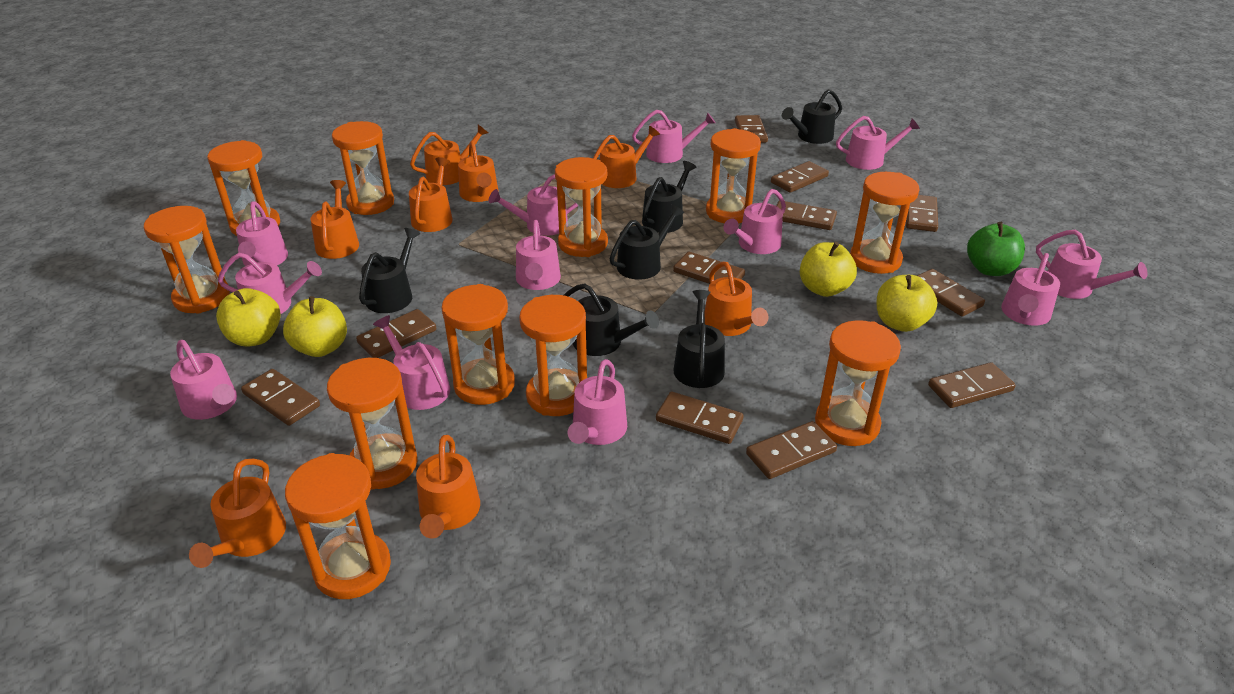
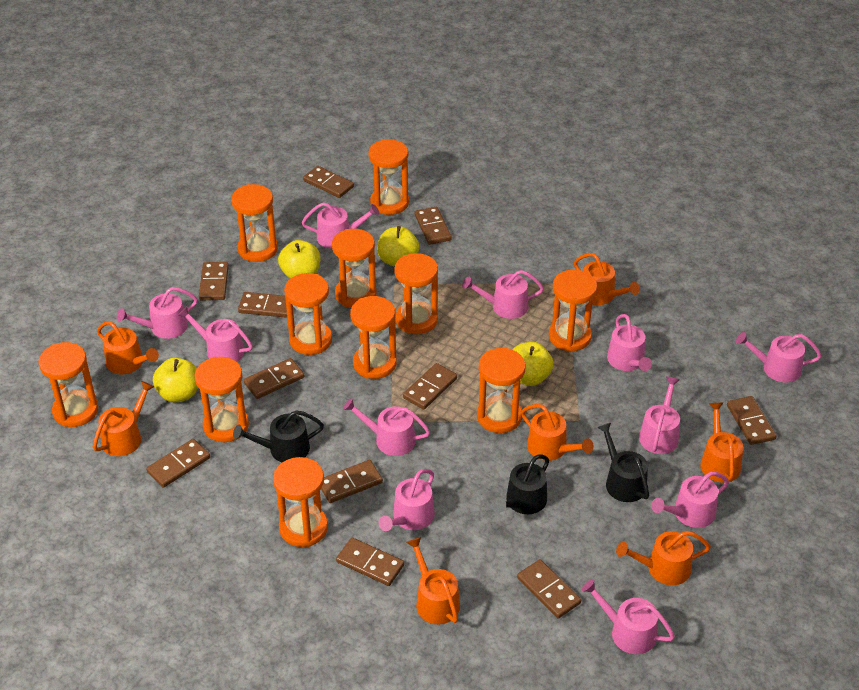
black watering can: [359,228,420,313] [564,283,659,356] [609,204,684,280] [642,161,696,233] [673,290,725,388] [782,89,842,144] = 6 -> [233,410,324,462] [492,454,549,514] [597,423,649,502] = 3
green apple: [967,222,1025,276] = 1 -> none = 0
orange watering can: [189,459,286,568] [311,180,359,259] [409,157,453,232] [410,125,488,185] [416,435,480,539] [458,140,499,202] [593,126,660,188] [705,262,769,336] = 8 -> [93,381,154,456] [97,321,159,374] [406,537,460,624] [521,404,594,461] [574,253,640,305] [616,531,711,585] [700,403,744,483] = 7
pink watering can: [170,340,237,420] [218,253,322,314] [236,201,288,266] [373,315,450,410] [489,174,578,236] [516,220,561,290] [568,359,627,445] [632,110,716,163] [723,189,786,254] [836,116,920,170] [1001,253,1060,326] [1036,230,1148,299] = 12 -> [117,287,197,339] [178,306,253,362] [302,202,379,249] [343,398,430,456] [378,469,435,531] [462,270,544,319] [582,579,675,654] [607,314,652,371] [639,376,680,454] [651,472,729,528] [736,332,822,383] = 11

